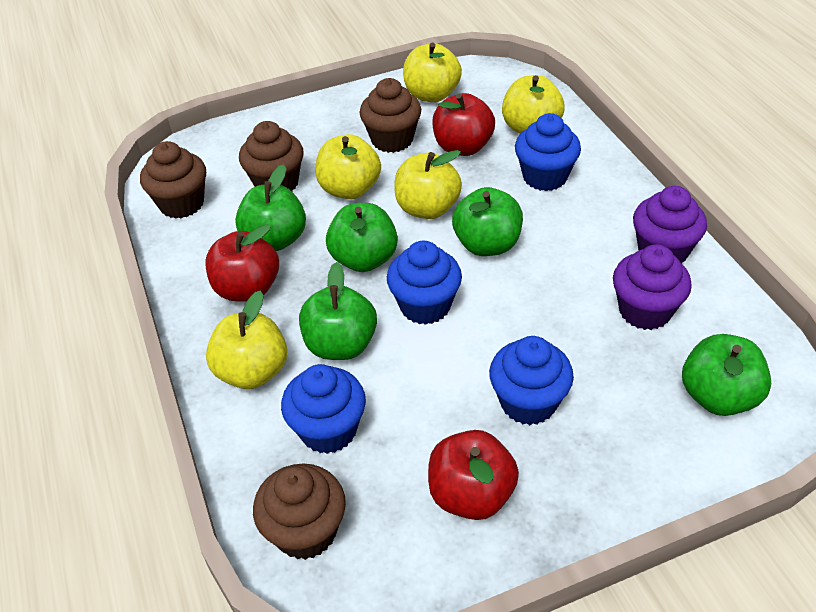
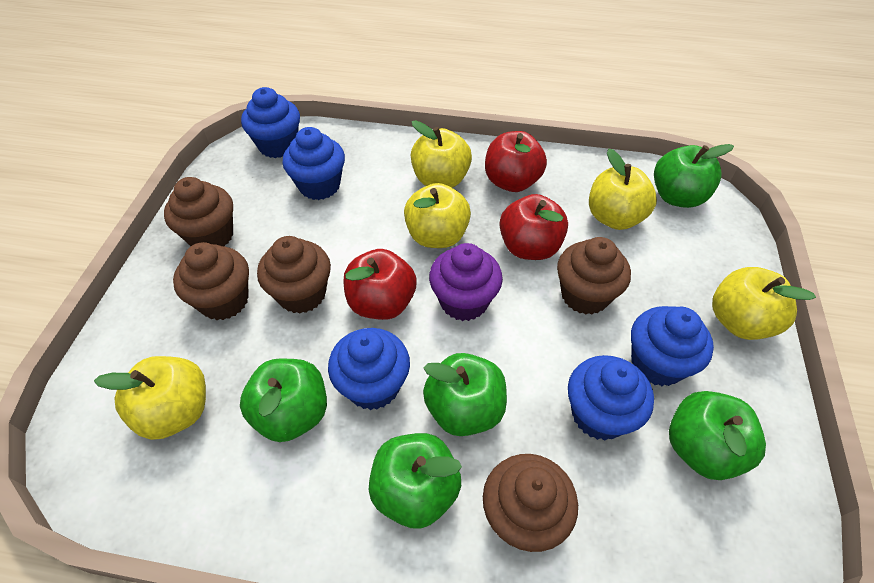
blue cupcake: [281,364,366,454] [387,241,462,325] [489,336,574,425] [515,113,581,191] = 4 -> [241,87,300,158] [282,127,345,200] [328,328,410,410] [568,355,654,440] [631,306,714,386] = 5
brown cupcake: [140,141,206,219] [239,121,304,191] [253,464,346,560] [359,78,421,153] = 4 -> [164,177,233,246] [173,242,249,320] [257,236,331,314] [483,454,578,552] [557,237,631,314] = 5
purple cupcake: [613,245,692,330] [633,186,707,264] = 2 -> [429,243,503,321] = 1

